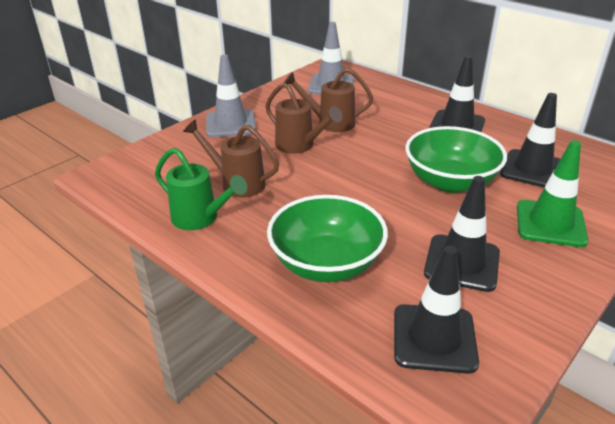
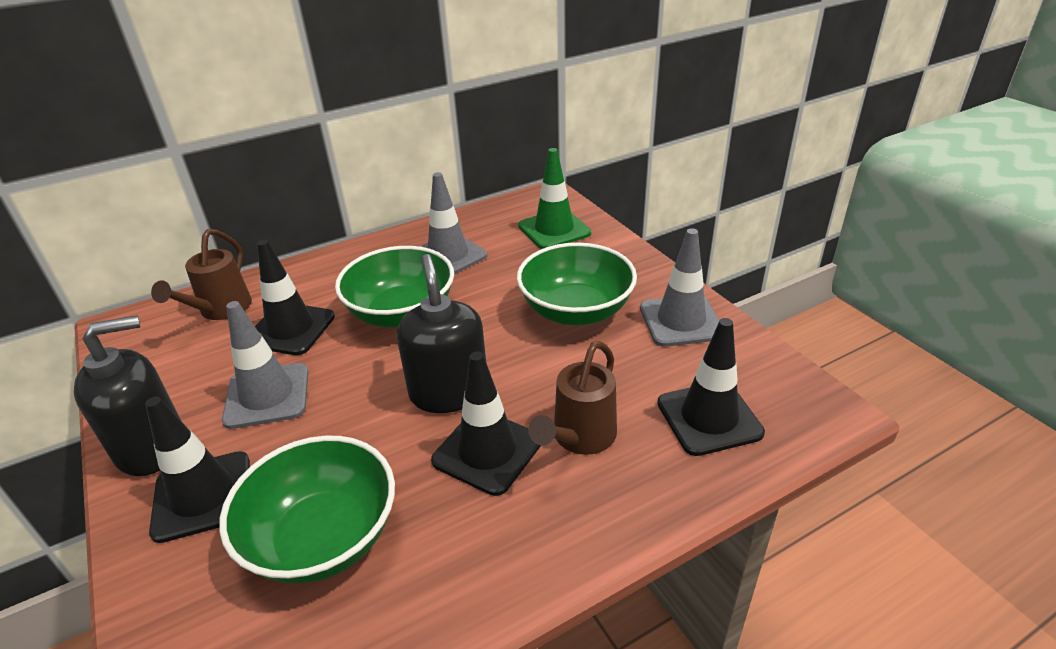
black soap dispenser: none = 0 -> [73,315,181,476] [397,254,486,413] = 2
brown watering can: [183,119,279,198] [265,83,343,154] [284,68,373,132] = 3 -> [151,229,252,320] [528,341,617,455] = 2
green bowl: [267,195,388,282] [405,126,507,193] = 2 -> [219,436,395,584] [335,246,454,328] [517,243,637,325] = 3
green watering can: [155,148,247,230] = 1 -> none = 0
grey traffic cone: [206,55,256,137] [308,22,354,94] = 2 -> [222,301,309,429] [420,172,487,274] [640,228,720,347] = 3

